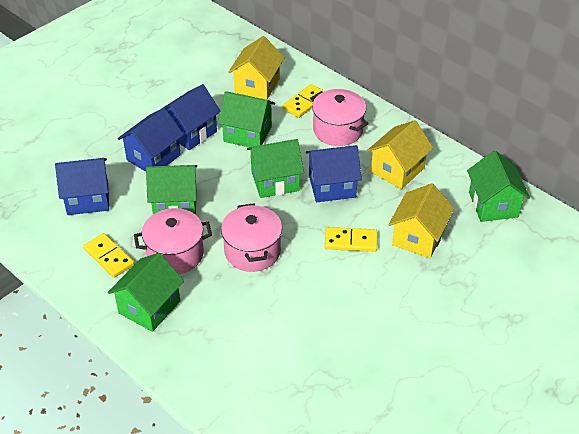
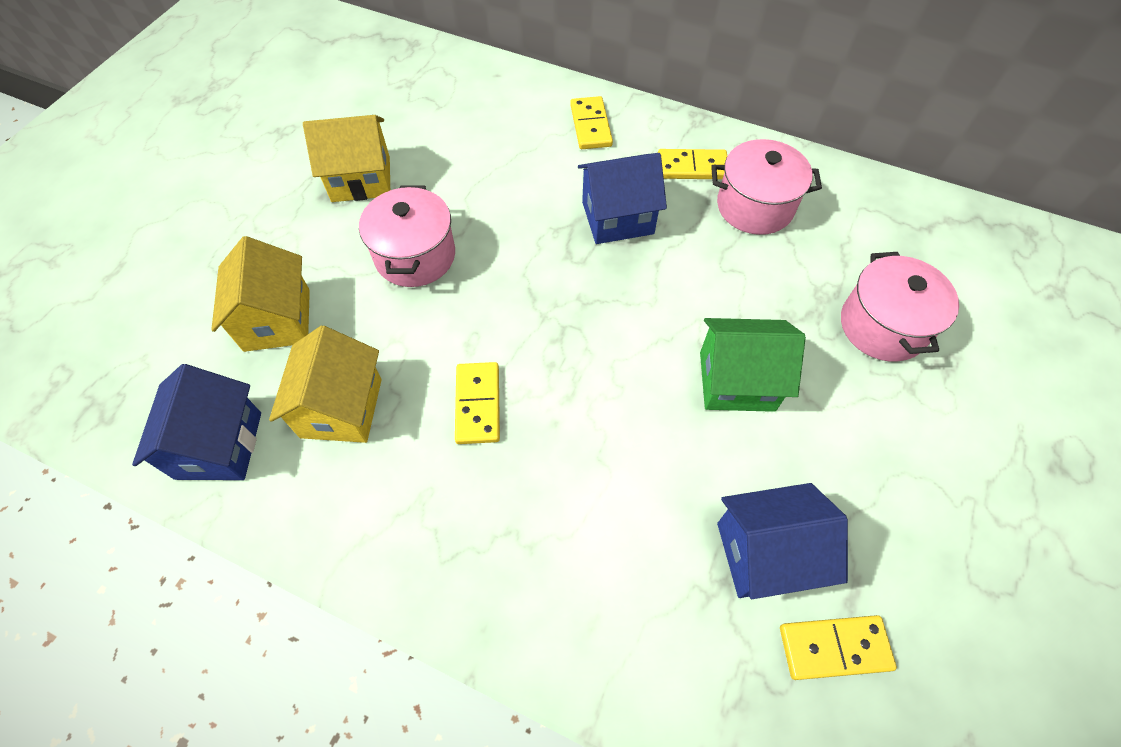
blue house: [55,158,109,215] [118,108,184,172] [161,84,220,150] [306,145,362,202] = 4 -> [132,364,261,480] [578,153,667,244] [717,483,848,599] = 3
green house: [108,253,184,332] [146,165,197,215] [218,91,275,147] [247,139,304,198] [467,151,530,222] = 5 -> [700,318,806,412] = 1
yellow domino: [83,233,135,278] [282,84,324,118] [325,227,377,252] = 3 -> [455,362,500,444] [570,96,613,149] [658,149,727,179] [780,615,897,680] = 4

